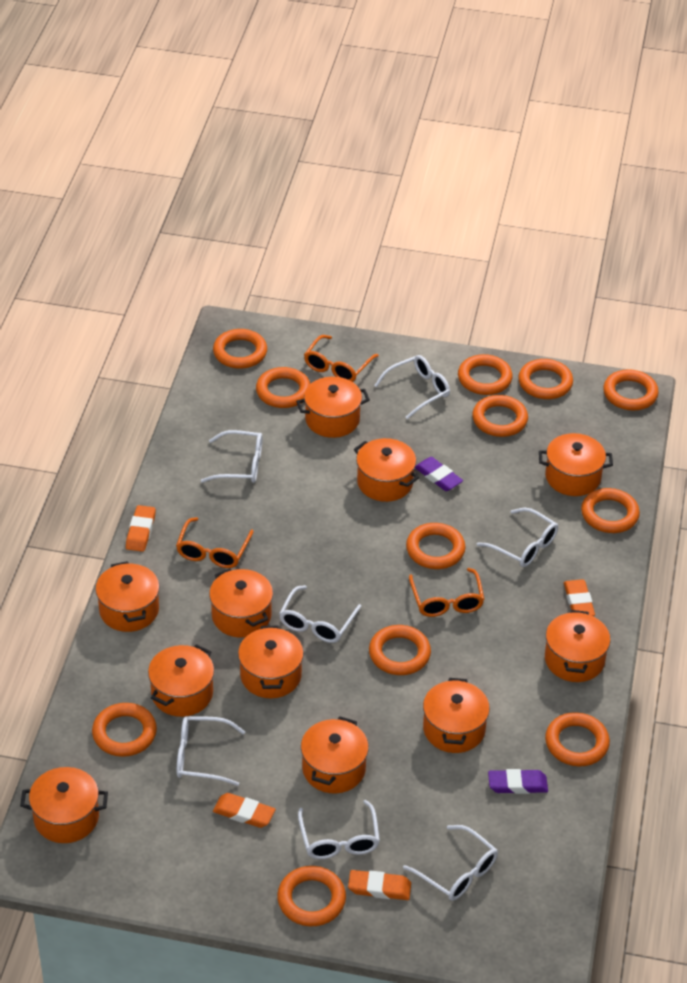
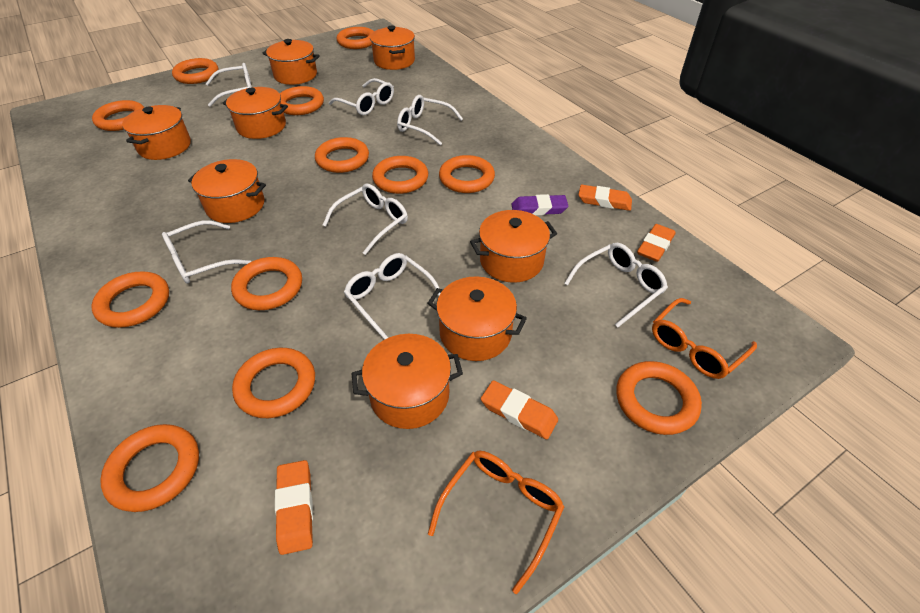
orange glasses: [176,517,254,568] [304,335,379,382] [409,568,484,617] = 3 -> [428,451,564,594] [652,298,757,379] = 2
orange pot: [20,767,108,843] [95,561,160,632] [148,644,214,717] [209,568,273,638] [238,626,304,698] [296,377,370,438] [301,716,369,794] [354,438,419,502] [423,678,490,753] [539,433,613,496] [545,610,611,682] = 11 -> [122,105,191,160] [188,159,266,223] [222,87,288,139] [263,39,320,85] [351,334,463,429] [370,25,415,70] [428,276,527,361] [470,210,557,283] = 8
purple eraser: [415,457,463,491] [488,769,548,794] = 2 -> [511,194,568,216] = 1

